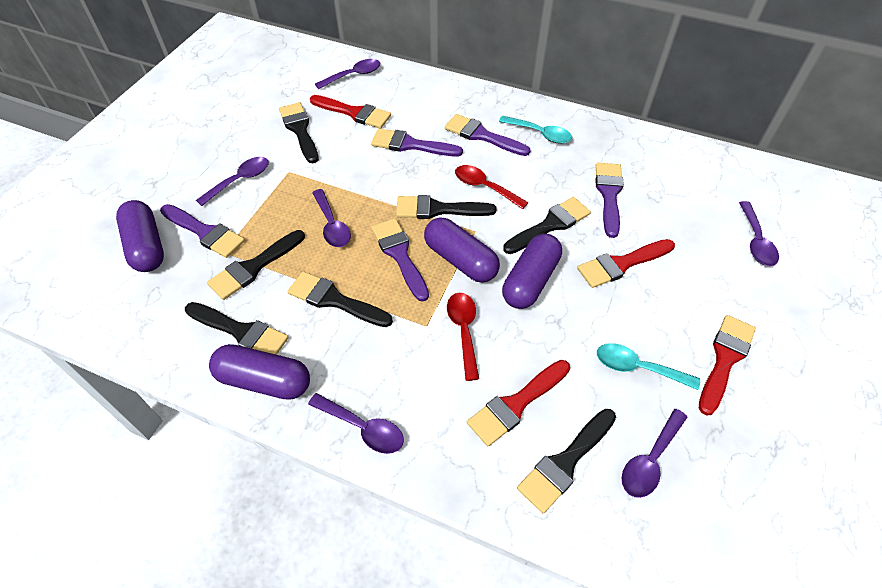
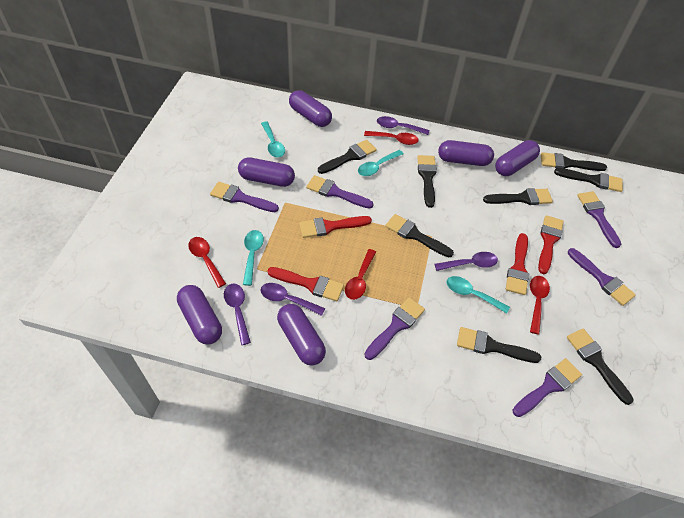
black brush: [185,302,289,355] [207,230,305,300] [279,102,319,163] [288,271,393,327] [396,195,497,219] [503,197,591,254] [517,409,616,513] = 7 -> [318,140,377,174] [385,214,454,257] [417,155,437,208] [457,327,541,363] [483,188,553,205] [541,152,607,171] [554,168,623,192] [567,328,633,405] = 8
purple brush: [160,204,245,258] [371,128,463,156] [371,218,429,302] [445,114,531,156] [595,163,624,238] = 5 -> [210,182,279,212] [306,175,374,209] [364,297,425,360] [513,358,582,417] [568,248,636,306] [577,191,621,248] = 6
purple capsule: [116,200,164,272] [209,344,310,400] [424,217,500,282] [502,234,562,309] = 4 -> [177,285,222,344] [238,157,295,187] [277,304,326,365] [289,90,332,127] [438,140,494,166] [495,140,540,176] = 6
purple spoon: [196,157,269,206] [308,393,404,454] [312,189,351,247] [315,59,381,89] [622,409,688,498] [739,201,779,266] = 6 -> [224,284,251,345] [261,283,325,316] [377,116,429,135] [434,252,498,271] = 4
red spoon: [447,293,479,381] [455,165,529,209] = 2 -> [188,237,226,288] [345,249,376,300] [364,131,419,145] [530,276,550,335] = 4
turquoise spoon: [499,116,572,144] [597,343,700,390] = 2 -> [243,230,264,286] [261,122,285,157] [358,150,404,176] [446,276,510,313] = 4

